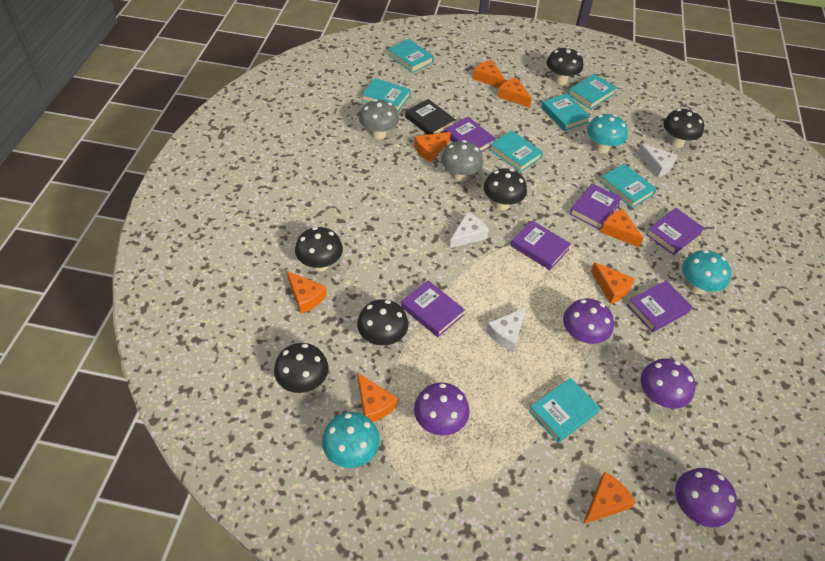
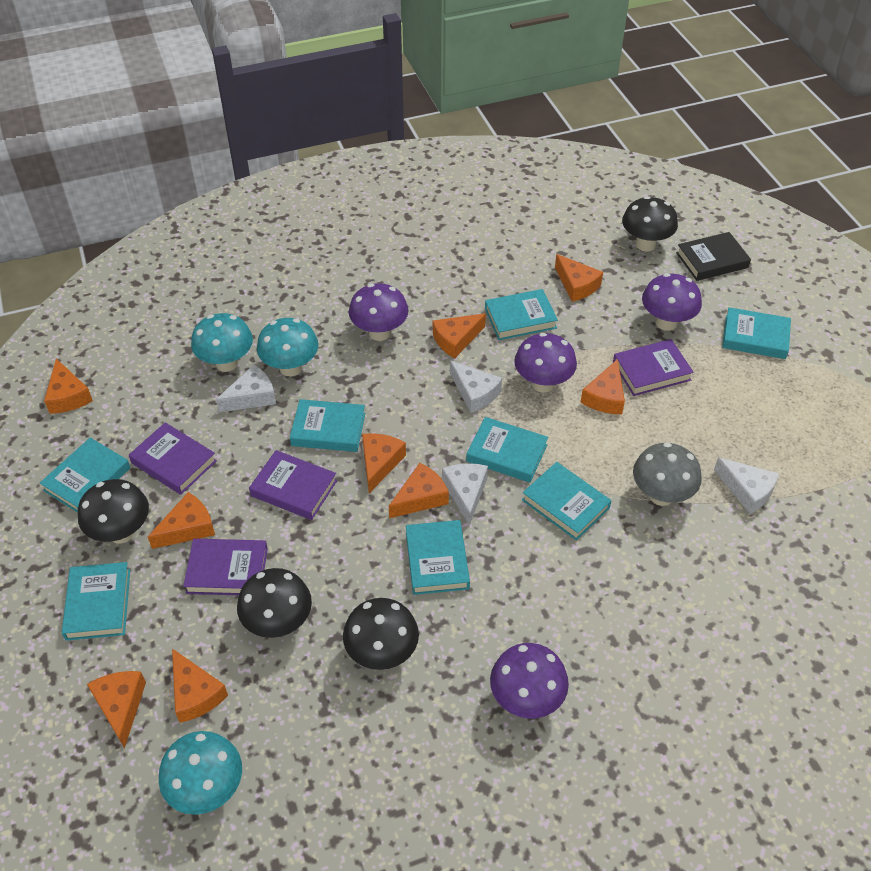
black mushroom: [274,343,329,393] [295,227,343,272] [357,299,409,346] [484,168,527,210] [547,47,583,85] [663,109,704,148] = 6 -> [78,479,149,543] [237,568,312,638] [343,598,419,670] [622,196,678,251] = 4
grey mushroom: [359,99,399,140] [441,140,483,182] = 2 -> [633,442,702,506] = 1
orange cheese: [287,271,327,314] [358,373,397,422] [414,132,451,162] [473,60,505,88] [498,77,532,108] [583,472,636,524] [591,262,635,304] [601,209,643,247] = 8 -> [44,359,93,414] [87,671,146,748] [148,492,215,549] [172,649,228,723] [362,433,406,493] [389,463,449,518] [433,313,486,359] [555,254,603,302] [580,359,625,414] = 9
purple book: [401,280,465,337] [444,117,496,152] [511,221,571,270] [570,183,622,230] [627,280,693,332] [646,208,704,255] = 6 -> [129,422,217,495] [183,539,268,595] [249,450,337,520] [613,339,694,396] = 4
turquoise book: [362,78,411,112] [388,39,434,73] [490,130,543,172] [529,378,600,443] [541,93,591,131] [568,74,617,109] [600,164,657,208] = 7 -> [40,438,130,513] [62,562,130,641] [290,399,365,452] [406,520,470,595] [466,417,548,482] [485,289,558,340] [522,462,611,541] [722,307,791,359] = 8
white cheese: [449,212,489,249] [486,307,527,351] [638,144,678,177] = 3 -> [216,365,276,412] [442,463,488,526] [450,360,502,413] [714,457,779,514] = 4

